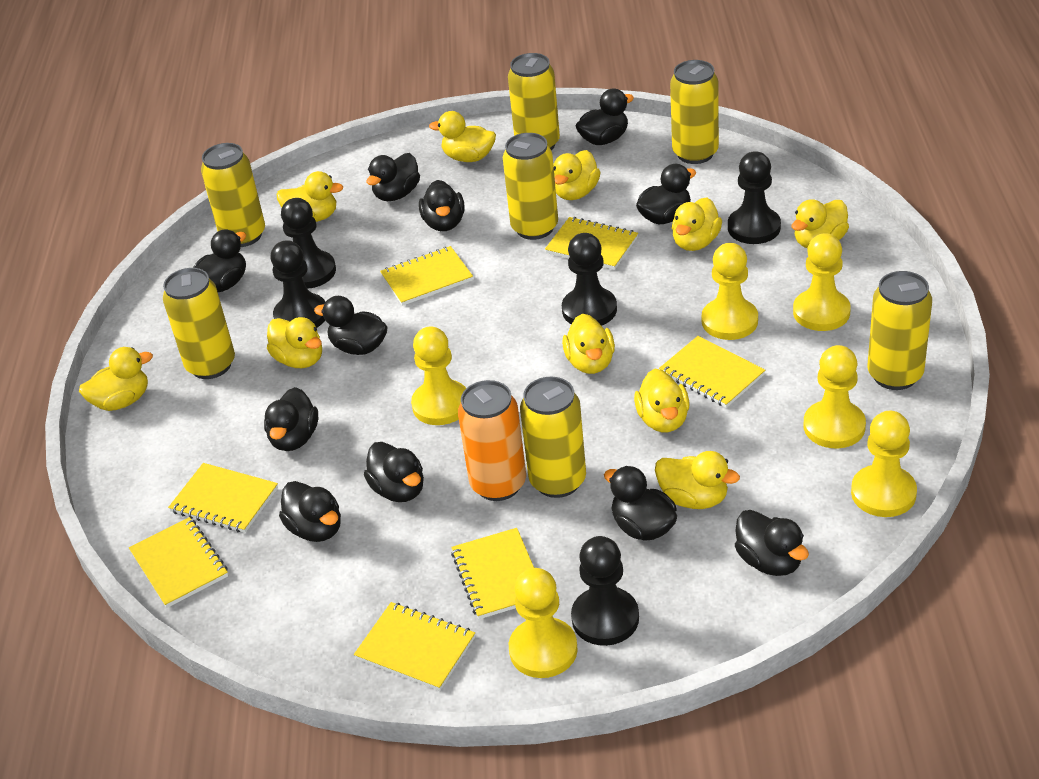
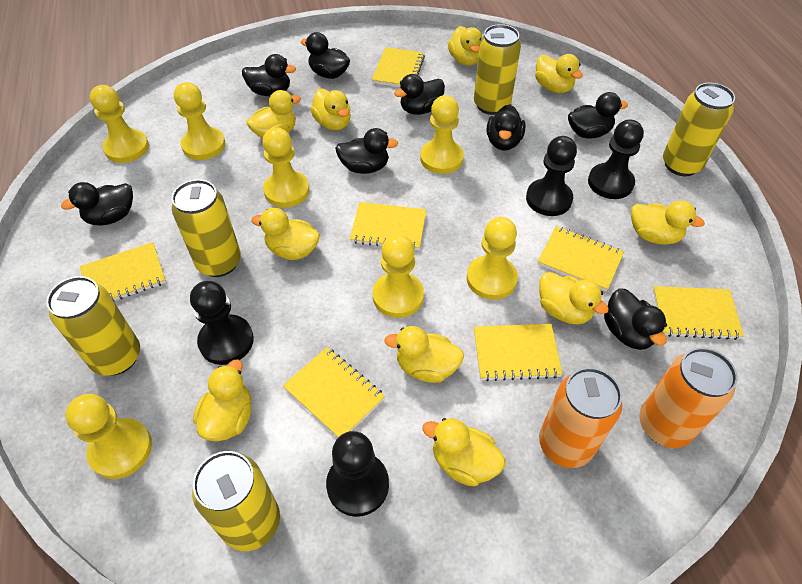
black duck: [193,229,246,292] [264,387,318,451] [279,481,341,542] [314,296,388,355] [364,442,424,502] [367,153,420,201] [419,180,465,231] [576,89,634,145] [604,466,677,541] [636,164,696,224] [735,510,809,576] = 11 -> [61,182,133,226] [242,54,296,96] [301,32,350,79] [335,128,398,174] [394,74,445,115] [487,104,525,150] [568,92,628,139] [604,288,667,350] = 8
black pawn: [271,240,325,328] [281,198,336,289] [562,233,617,326] [571,536,639,646] [728,151,781,244] = 5 -> [190,281,254,365] [326,431,389,517] [526,136,577,216] [588,119,644,199] = 4
orange can: [458,380,526,501] = 1 -> [539,367,622,468] [639,348,737,448] = 2
yellow can: [163,268,235,379] [201,143,265,247] [503,133,558,240] [508,53,560,150] [520,377,586,498] [670,60,719,164] [867,271,932,390] = 7 -> [46,276,140,376] [172,179,241,277] [192,451,280,551] [474,24,521,115] [663,83,735,176] = 5
yellow pawn: [411,327,466,425] [509,568,578,678] [702,243,758,340] [793,233,851,331] [804,345,866,448] [851,411,917,517] = 6 -> [65,394,152,479] [90,85,149,163] [174,82,225,160] [262,127,310,207] [373,234,424,318] [420,95,464,174] [467,217,518,300] = 7

